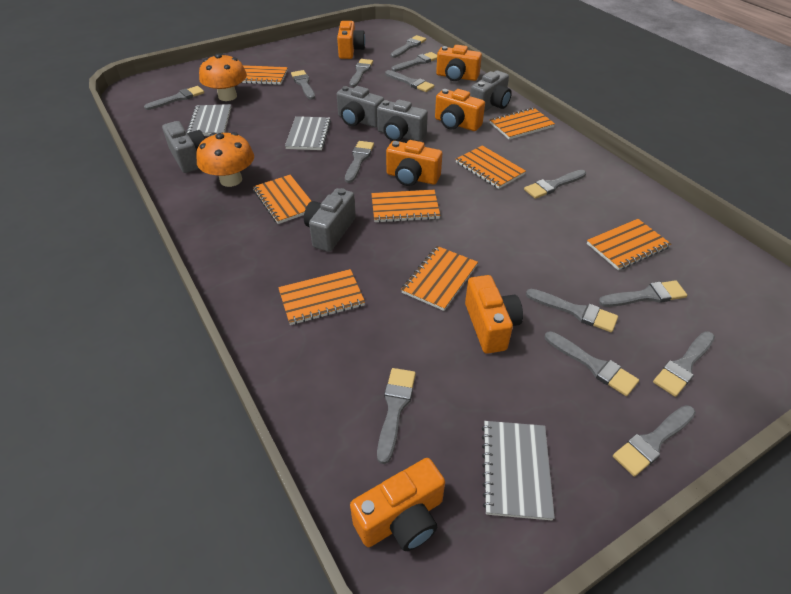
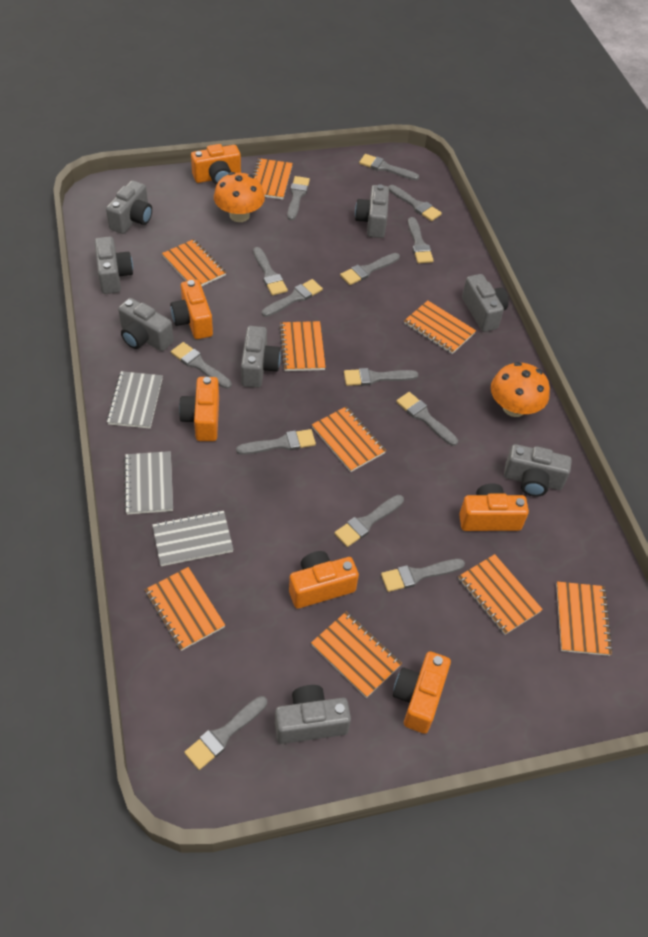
grey camera: [162,121,205,173] [304,188,356,252] [337,86,384,128] [377,99,428,142] [470,70,512,112] = 5 -> [95,237,133,294] [106,180,152,234] [118,298,174,351] [241,326,281,388] [275,685,351,744] [355,184,389,238] [462,274,509,332] [504,444,572,497] = 8
orange notebook: [241,65,288,85] [253,175,311,224] [278,269,365,325] [371,190,440,223] [401,246,478,311] [456,145,526,189] [490,107,555,139] [587,219,671,270] = 8 -> [145,567,225,651] [162,239,226,286] [253,158,293,199] [279,321,326,371] [311,612,402,698] [312,406,386,472] [404,300,476,354] [458,554,543,635] [556,582,613,656] = 9

